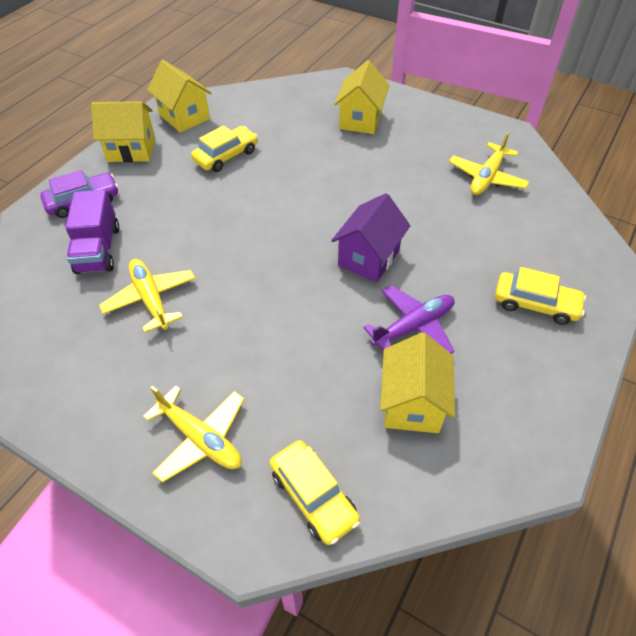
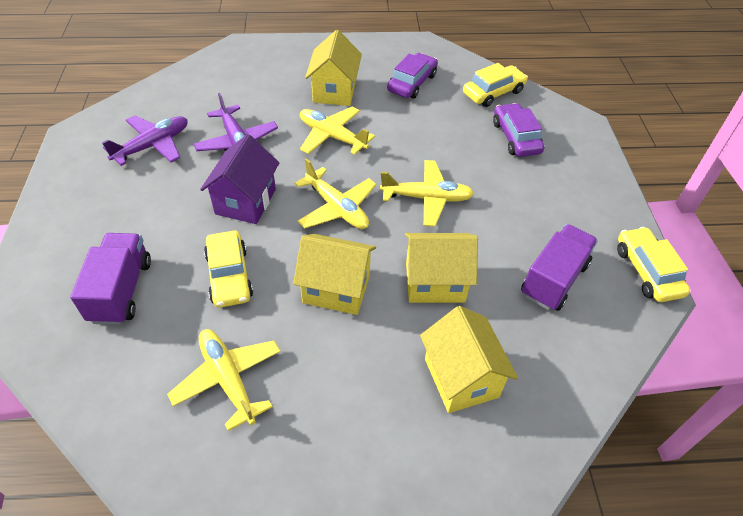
purple car: [40,170,118,218] = 1 -> [387,53,438,99] [493,103,545,157] = 2
purple plane: [364,285,454,354] = 1 -> [102,115,188,166] [194,93,278,151] = 2
purple truck: [65,190,120,274] = 1 -> [70,233,151,325] [521,224,598,311] = 2
yellow plane: [99,259,195,333] [143,386,244,483] [449,131,529,195] = 3 -> [167,329,281,431] [295,158,376,229] [300,107,375,155] [380,160,474,226] = 4

